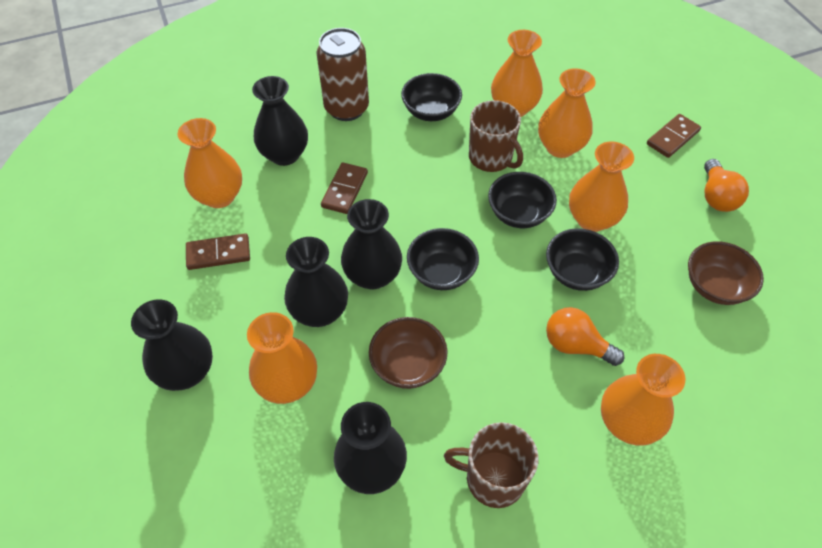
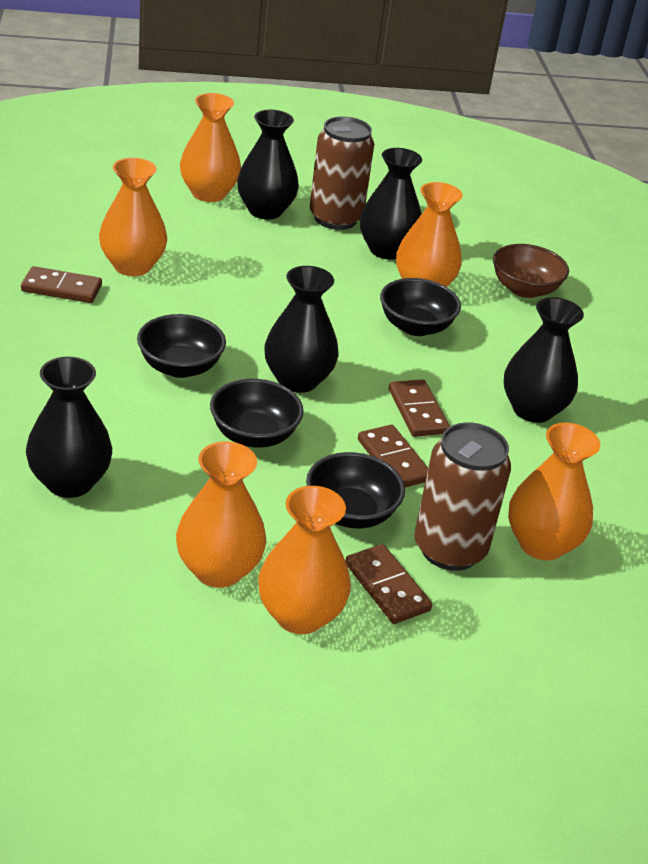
brown bowl: [369,317,447,389] [688,241,764,305] = 2 -> [493,244,569,298] = 1
brown can: [316,28,369,121] = 1 -> [310,116,374,230] [414,422,511,571] = 2
brown domino: [186,233,250,270] [321,162,368,214] [647,114,701,158] = 3 -> [21,266,102,303] [345,544,432,624] [358,425,428,487] [389,379,450,437] = 4
brown mug: [444,422,538,508] [469,100,523,172] = 2 -> none = 0
orange light bulb: [546,307,624,366] [704,159,749,212] = 2 -> none = 0

